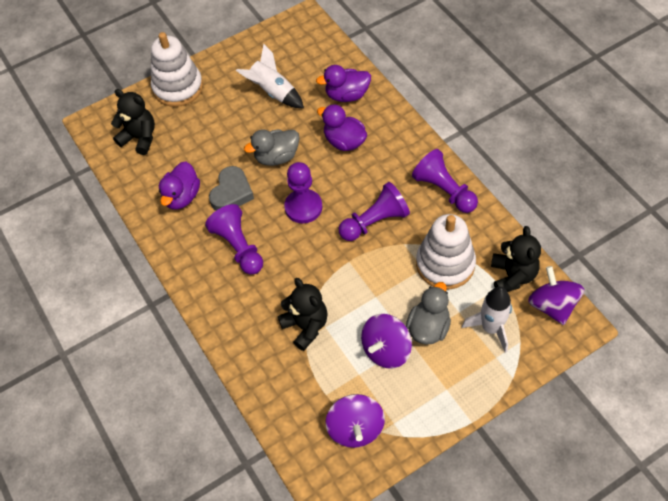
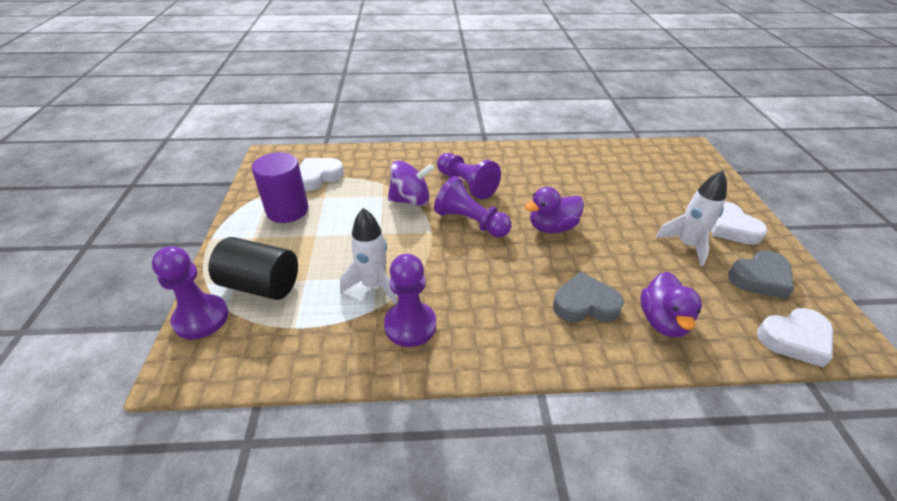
black cylinder: none = 0 -> [209,237,298,300] = 1
black teddy bear: [111,89,155,155] [278,278,328,351] [491,226,541,292] = 3 -> none = 0
grey duck: [244,129,300,166] [406,282,451,344] = 2 -> none = 0
grey heart: [209,166,254,211] = 1 -> [553,272,624,322] [728,250,794,299] = 2
purple cylinder: none = 0 -> [252,152,309,223] = 1
purple duck: [159,161,200,210] [316,65,371,102] [317,104,367,151] = 3 -> [525,187,584,233] [640,272,702,337] = 2
purple spinning top: [325,394,385,448] [361,314,412,369] [528,266,584,325] = 3 -> [388,160,434,206] = 1
white heart: none = 0 -> [299,158,344,191] [711,201,767,245] [757,308,833,367] = 3
white stacking toy: [151,32,203,107] [416,214,476,290] = 2 -> none = 0

